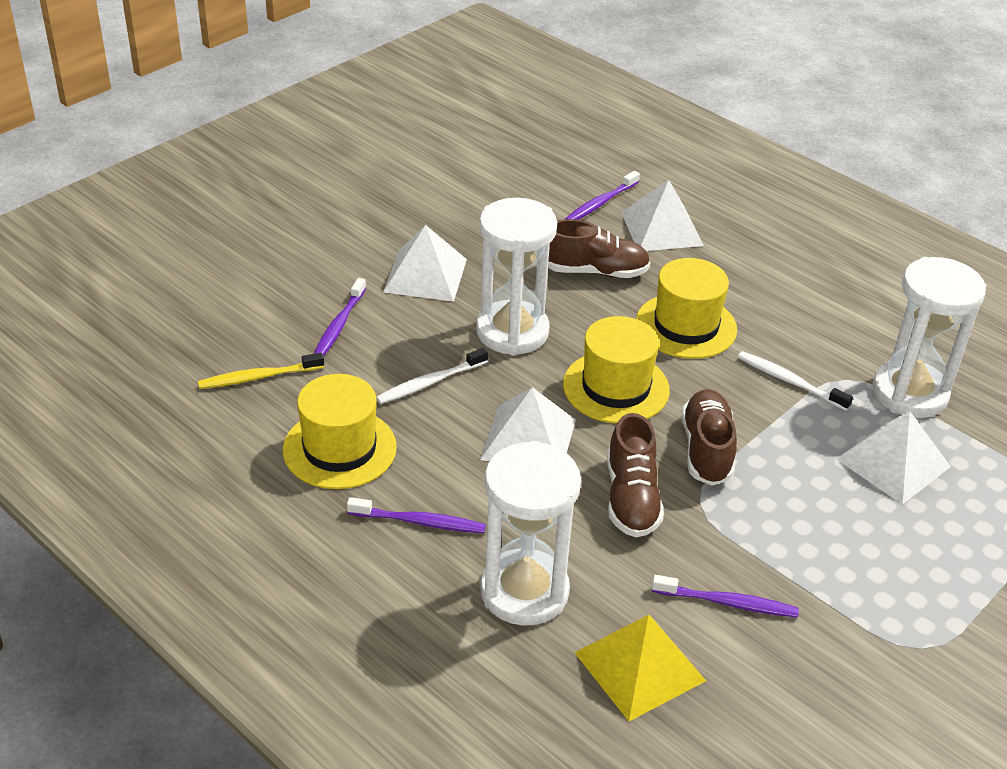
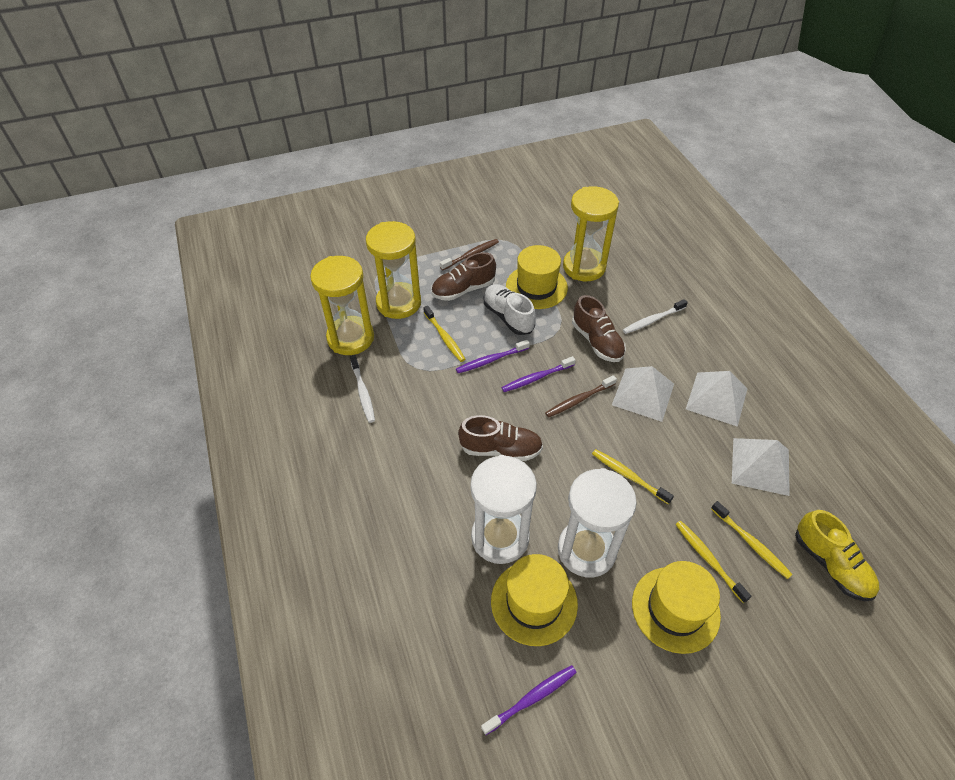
brown toothbrush: none = 0 -> [440,239,499,270] [545,375,617,418] = 2
purple toothbrush: [314,278,366,356] [347,497,486,533] [565,171,640,220] [652,575,799,618] = 4 -> [456,340,530,373] [481,665,577,735] [501,356,576,392] = 3
white hourglass: [476,198,557,356] [480,441,581,626] [872,257,987,418] = 3 -> [470,455,537,564] [558,468,637,577] = 2
white pyramid: [383,225,467,302] [480,387,576,461] [621,180,704,251] [837,411,951,505] = 4 -> [612,366,674,422] [686,371,747,427] [732,438,790,496] = 3
white shoe: none = 0 -> [484,284,536,335] = 1
yellow hourglass: none = 0 -> [310,256,374,355] [366,221,421,319] [563,186,619,281] = 3
yellow pyramid: [574,614,706,721] = 1 -> none = 0
yellow shoe: none = 0 -> [795,510,879,601] = 1
yellow toothbrush: [198,353,324,389] = 1 -> [423,306,465,362] [592,449,674,504] [675,521,751,603] [711,501,793,579] = 4

